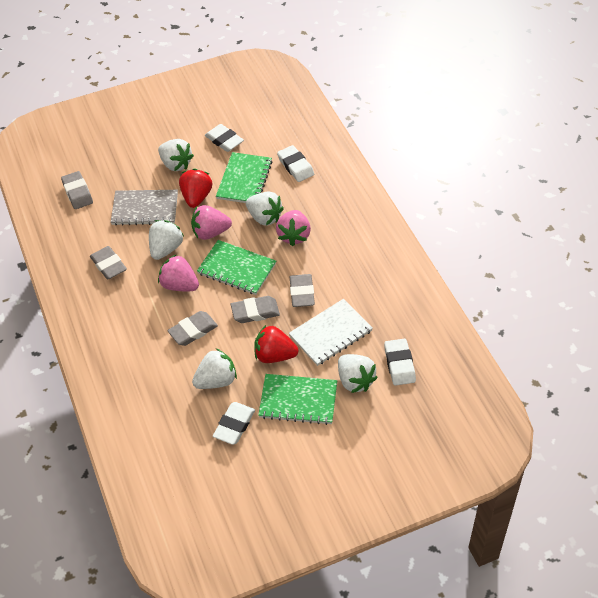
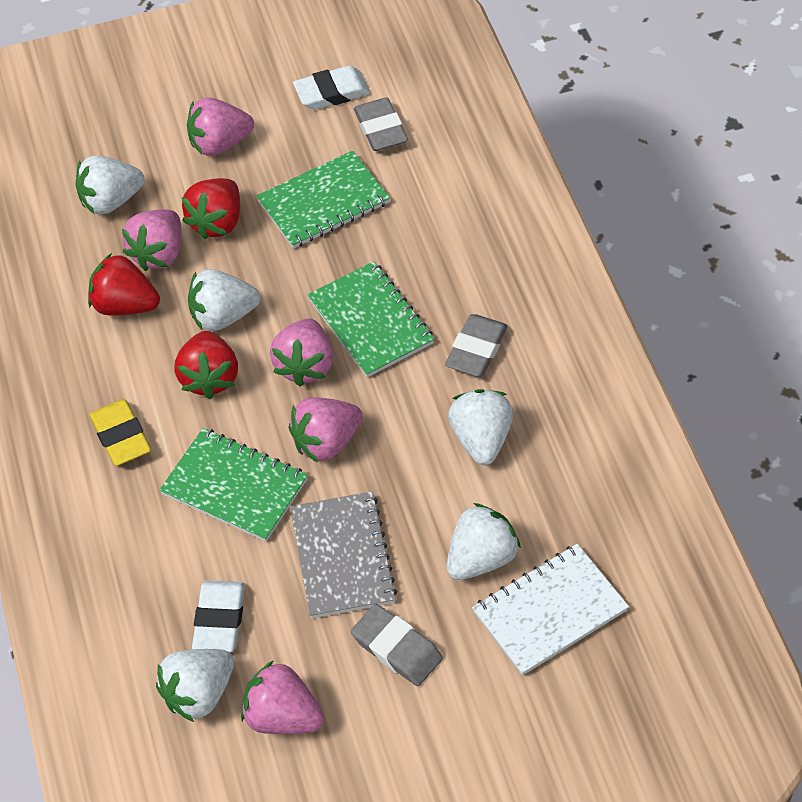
grey eraser: [61,171,93,209] [90,246,127,280] [167,311,218,346] [231,296,280,323] [290,274,315,307] = 5 -> [351,604,443,686] [354,97,408,151] [445,314,508,377] = 3
pink strawberry: [158,254,199,291] [191,205,232,240] [276,210,311,246] = 3 -> [122,209,182,271] [187,98,254,156] [241,660,324,734] [270,318,333,386] [288,397,363,463] = 5
red strawberry: [179,169,212,208] [254,325,298,363] = 2 -> [88,253,160,315] [174,331,238,399] [182,178,240,239] = 3
white eraser: [205,124,244,152] [213,402,255,445] [277,145,314,182] [384,338,416,386] = 4 -> [192,580,245,652] [293,65,371,110] = 2
yellow eraser: none = 0 -> [89,399,151,466] = 1

